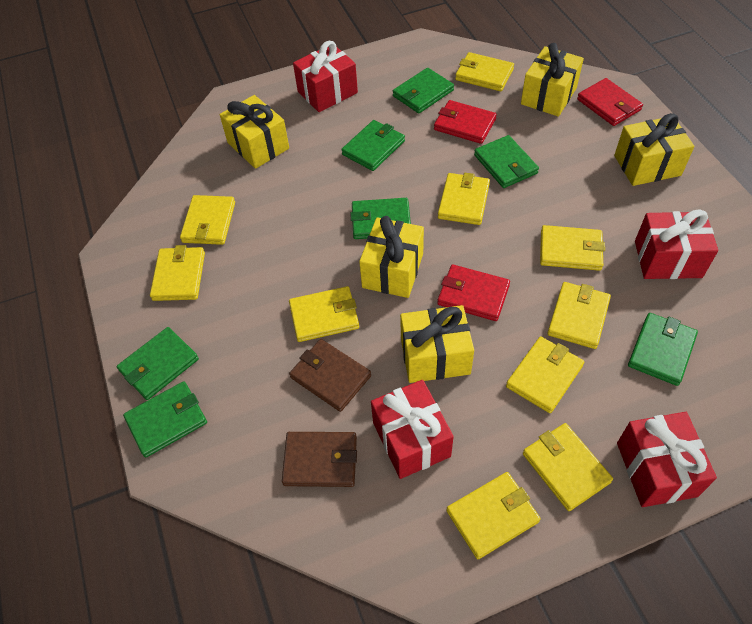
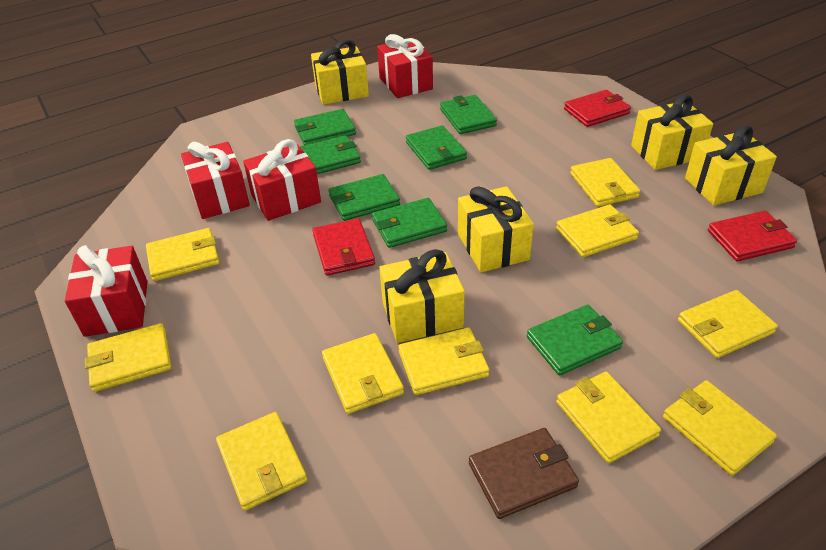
brown wallet: [282,432,357,487] [289,339,371,412] = 2 -> [469,428,579,519] = 1

